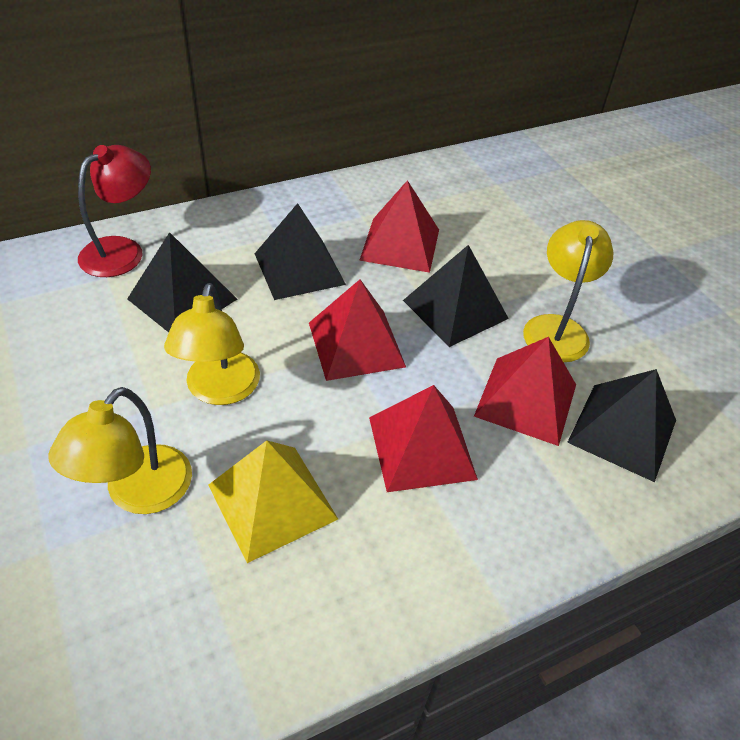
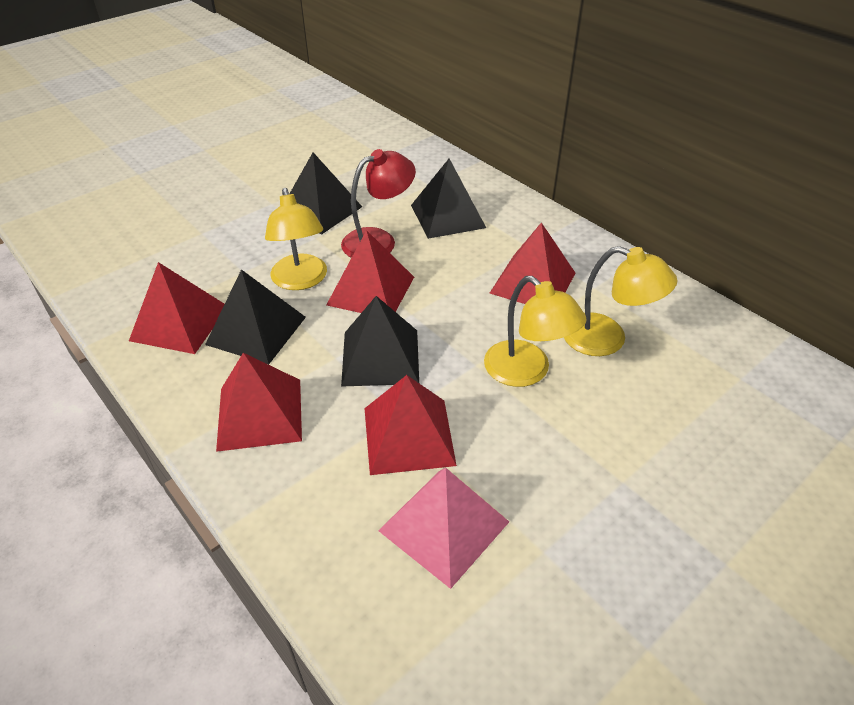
pink pyramid: none = 0 -> [379,468,509,589] = 1
red pyramid: [309,279,406,381] [359,180,439,273] [369,385,478,492] [474,337,576,446] = 4 -> [129,262,224,354] [216,353,302,452] [326,230,414,313] [365,375,457,475] [490,222,575,304] = 5
yellow pyramid: [208,440,338,563] = 1 -> none = 0

